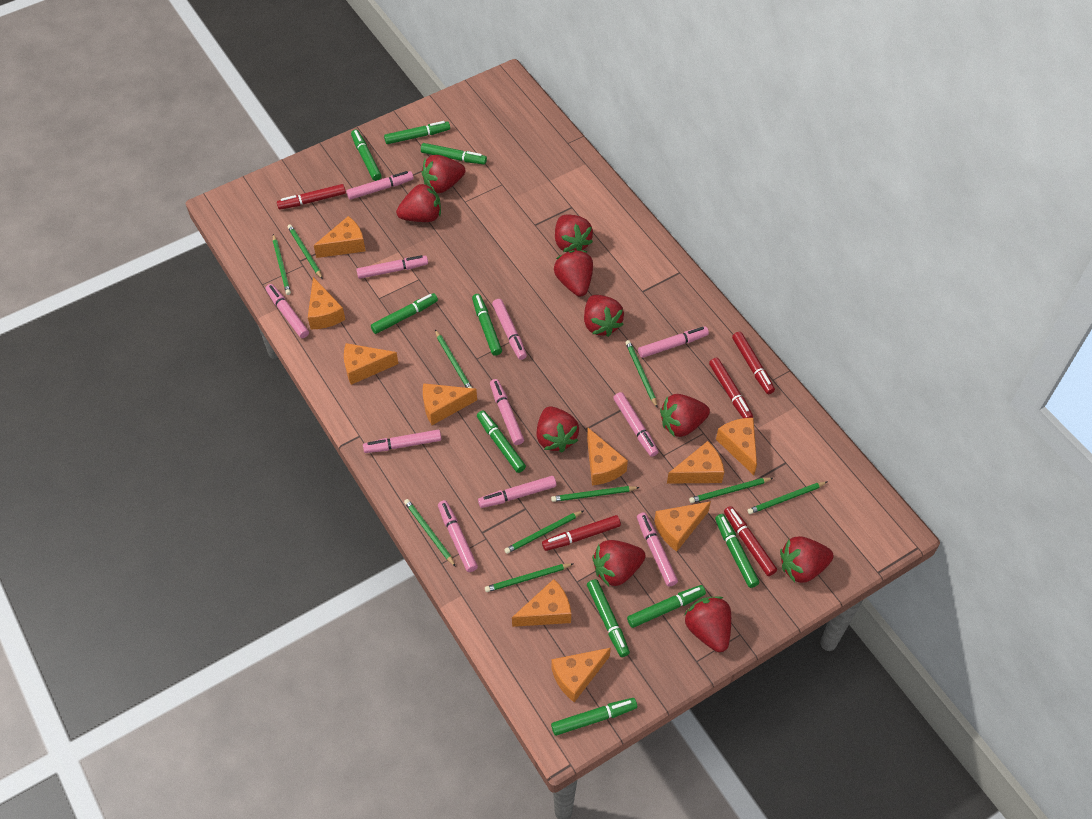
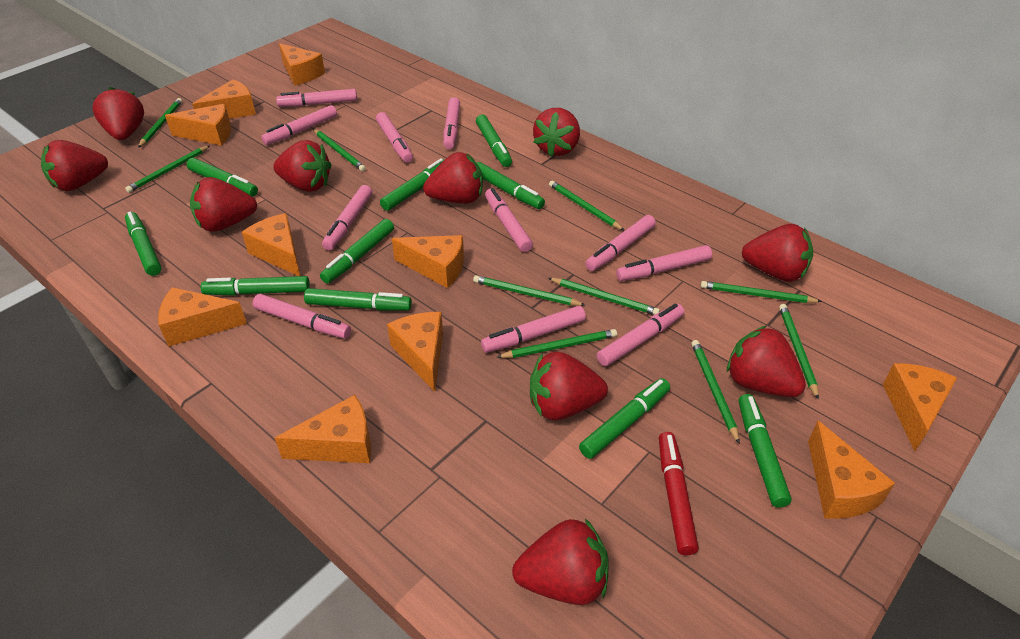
red marker: [277,184,346,209] [542,515,621,551] [709,358,753,418] [724,506,777,576] [732,332,775,394] = 5 -> [659,432,699,555] = 1

